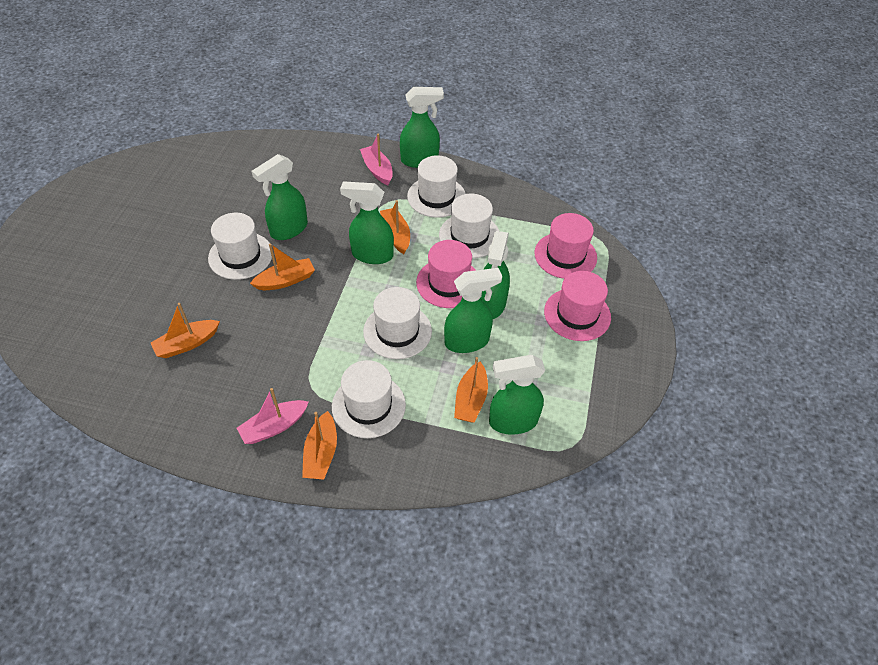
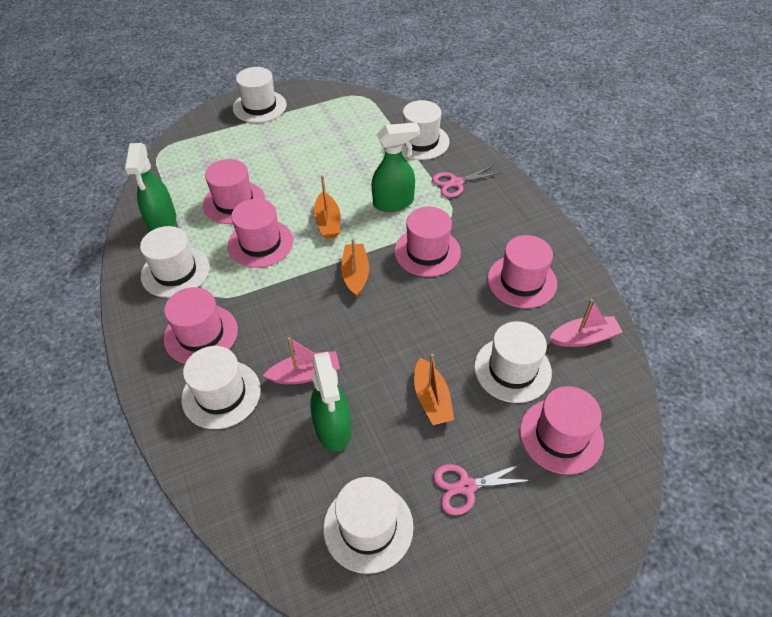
green spray bottle: [252,154,308,240] [340,181,394,264] [400,87,444,168] [444,268,502,353] [481,231,510,319] [489,355,545,435] = 6 -> [124,143,176,231] [310,352,351,452] [372,122,420,212] = 3
orange boat: [151,303,220,358] [250,243,315,290] [302,411,337,480] [380,200,410,254] [454,357,488,423] = 5 -> [314,175,340,239] [341,239,369,298] [414,354,454,425] = 3
pink hat: [416,240,476,308] [535,213,597,279] [544,271,611,341] = 3 -> [164,287,238,364] [203,159,265,224] [228,199,293,268] [394,207,461,277] [487,235,557,308] [520,386,604,475] = 6
pink scissors: none = 0 -> [432,165,501,198] [433,462,535,515] = 2
white hat: [208,213,272,280] [332,360,406,438] [363,287,432,359] [407,155,466,218] [439,194,499,258] = 5 -> [140,226,210,298] [181,346,261,429] [233,67,286,123] [323,477,414,574] [402,100,450,160] [474,321,552,403] = 6

